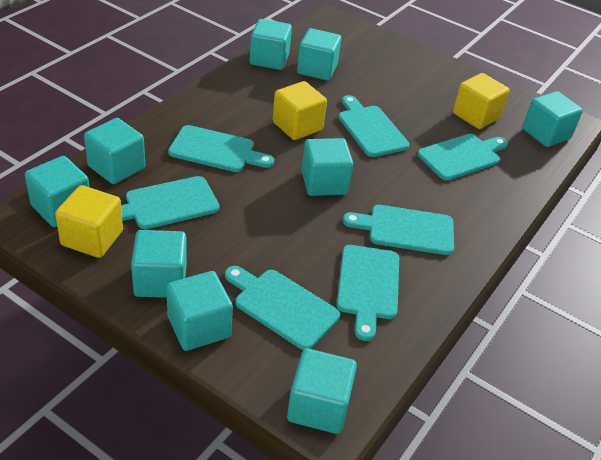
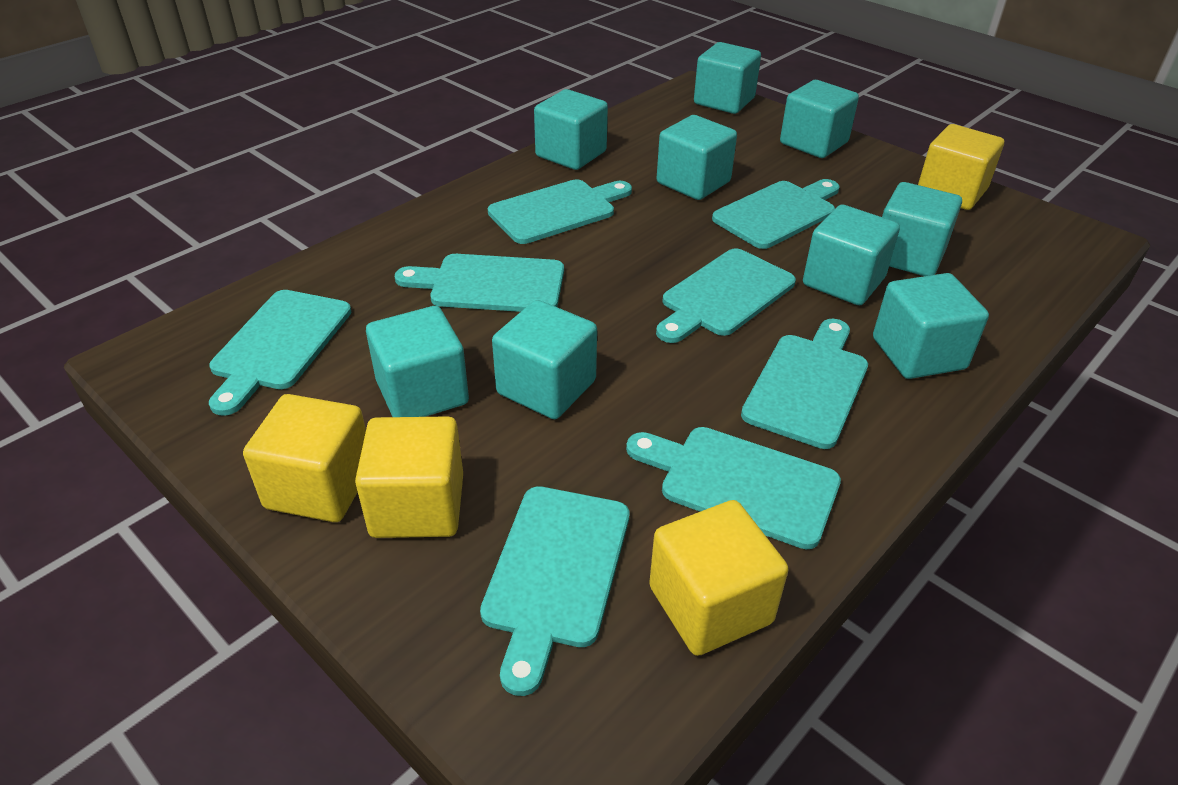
turquoise cutting board: [121,176,219,229] [168,125,274,172] [225,266,340,350] [337,245,399,341] [338,95,410,157] [343,205,454,255] [418,134,508,181] = 7 -> [209,290,351,416] [395,254,564,312] [480,486,629,696] [488,179,632,244] [626,427,841,549] [656,248,796,343] [712,179,840,249] [741,319,868,449] = 8
yellow cube: [55,185,123,258] [272,81,327,140] [453,73,510,129] = 3 -> [243,394,366,522] [355,416,463,538] [649,500,788,656] [918,124,1004,210] = 4

